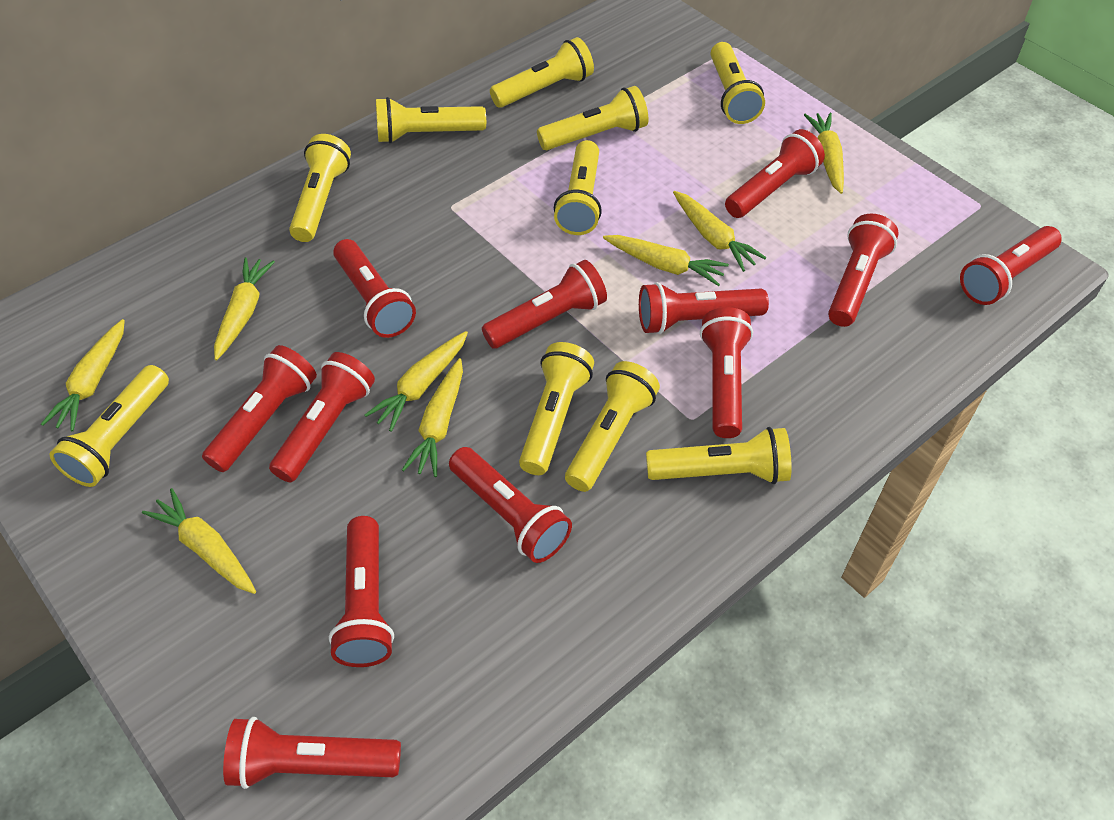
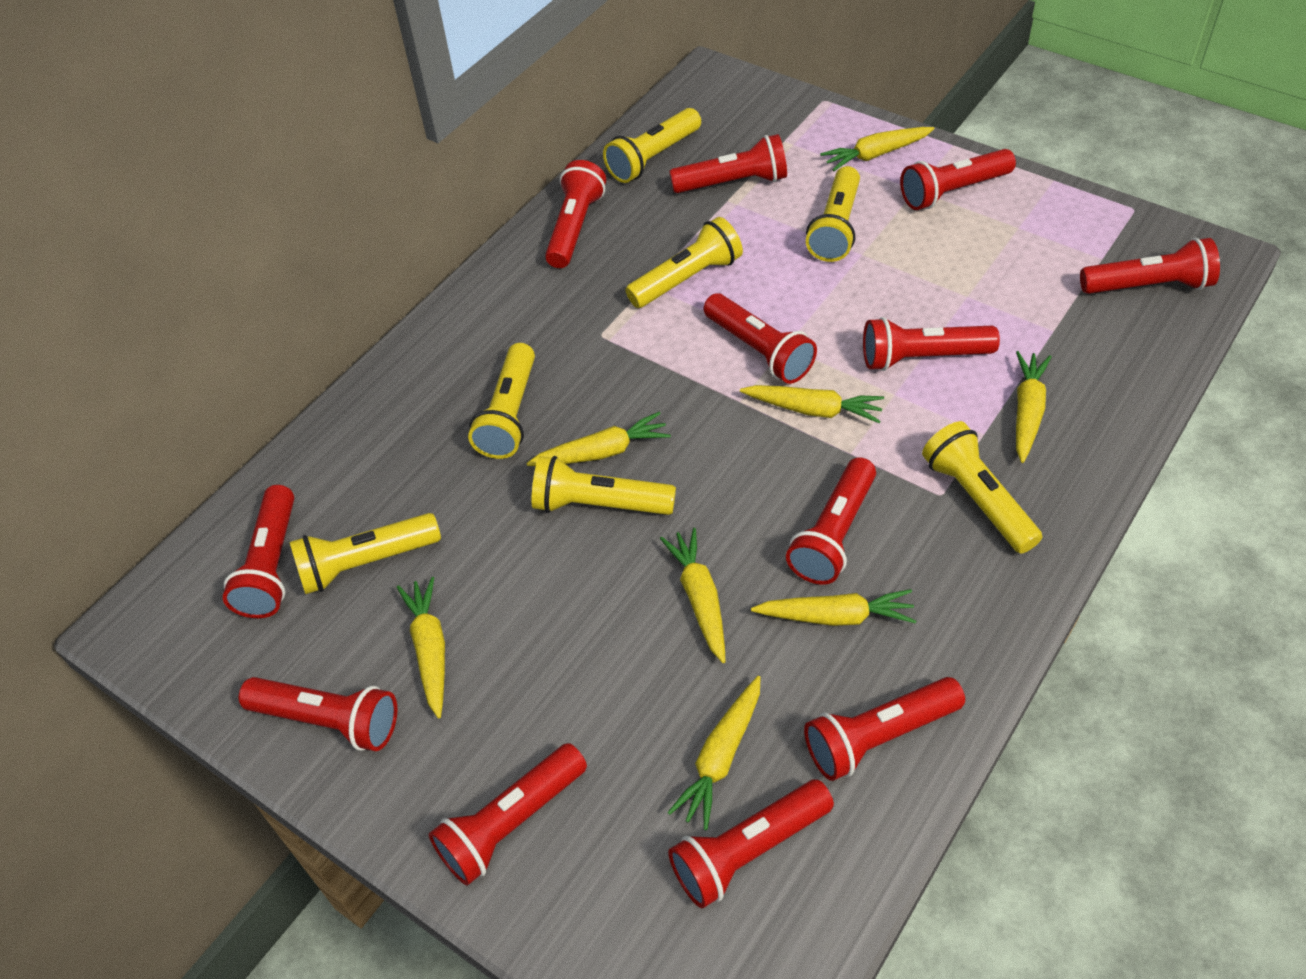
yellow flashlight: [50,365,169,487] [289,134,351,242] [376,97,486,144] [490,37,594,108] [519,342,594,475] [537,86,649,150] [554,140,602,235] [565,361,660,492] [646,427,792,484] [711,42,765,124] = 10 -> [290,513,441,594] [468,343,535,459] [532,456,676,515] [603,108,701,183] [625,217,743,308] [806,166,860,262] [922,421,1042,554] = 7

